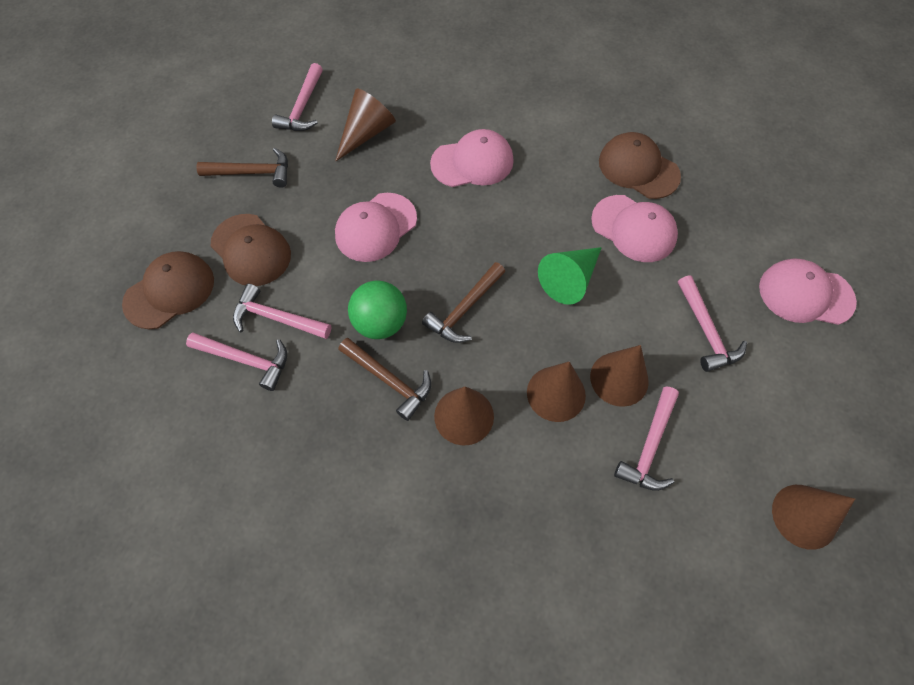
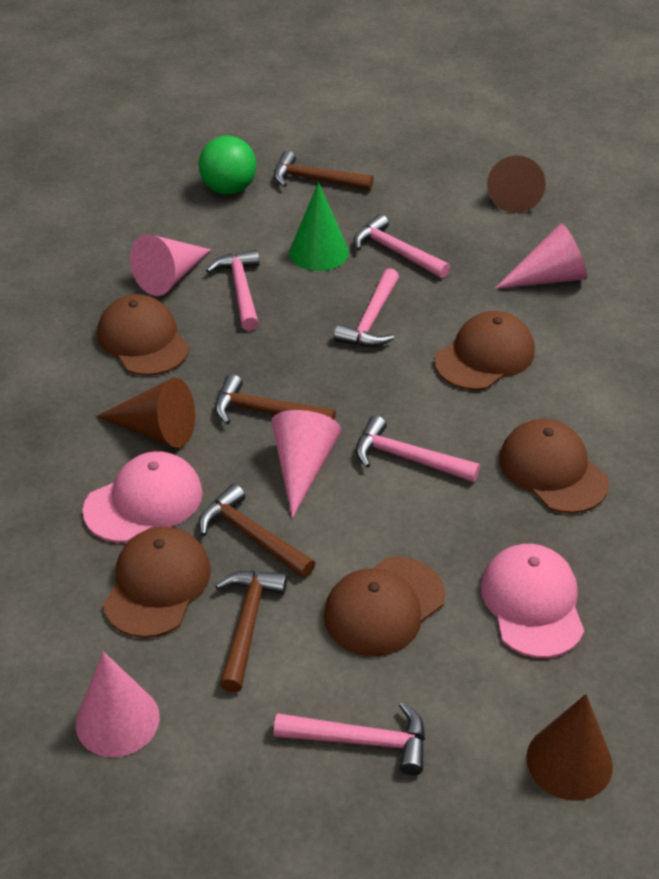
brown cap: [122,251,214,330] [211,214,291,286] [599,132,681,199] = 3 -> [97,294,190,376] [103,526,211,638] [324,556,445,657] [434,311,535,390] [499,419,609,514] = 5
brown cone: [335,88,396,162] [434,386,494,445] [527,361,586,422] [590,345,649,407] [772,485,855,550] = 5 -> [96,378,195,448] [487,155,546,213] [526,694,613,801] = 3
brown hammer: [196,148,288,188] [338,338,431,421] [422,262,505,343] = 3 -> [199,484,315,578] [215,374,336,424] [215,571,287,692] [274,151,373,190] = 4
pink cap: [335,193,417,262] [430,129,514,187] [591,195,678,262] [759,258,857,325] = 4 -> [83,451,203,542] [481,544,584,658] = 2
pink cone: none = 0 -> [76,652,160,757] [130,234,211,296] [271,410,342,518] [495,223,587,289] = 4

